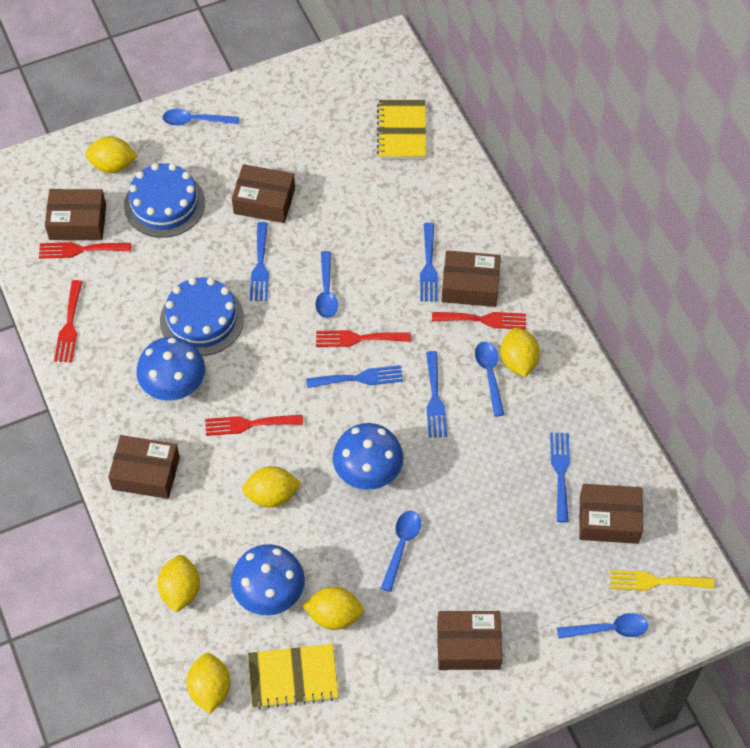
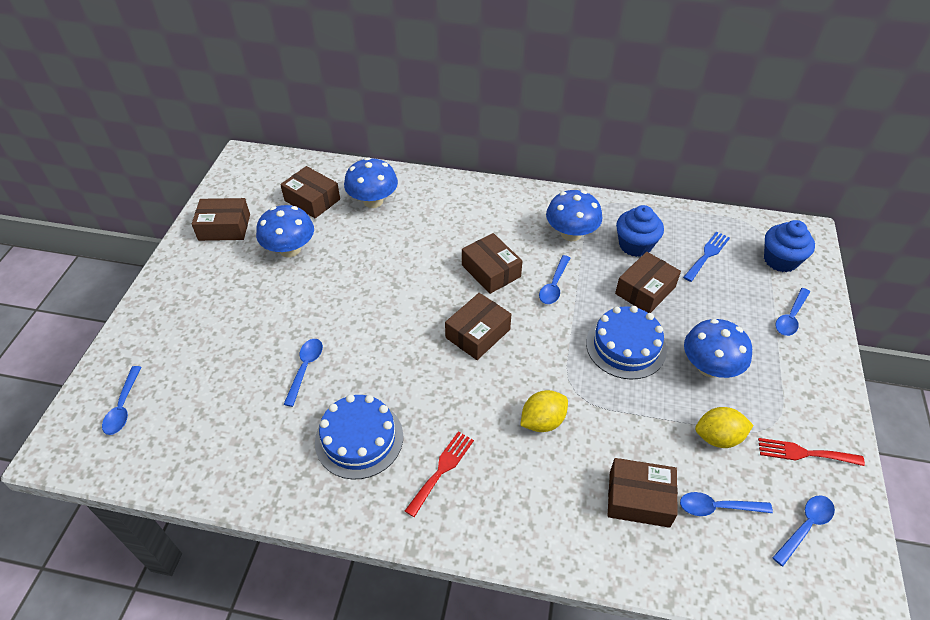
blue cupcake: none = 0 -> [616,205,664,257] [764,220,815,272] = 2
blue fork: [250,222,269,301] [306,365,403,388] [420,223,438,302] [426,351,447,437] [550,433,570,522] = 5 -> [683,231,730,282] = 1
blue mushroom: [136,337,205,400] [231,544,305,615] [333,423,404,490] = 3 -> [256,205,314,257] [344,157,398,208] [546,190,602,241] [684,319,752,378] = 4
blue spoon: [162,108,239,126] [315,251,338,318] [380,511,421,592] [475,342,504,417] [557,613,648,639] = 5 -> [102,366,141,435] [283,339,323,407] [539,255,570,304] [680,492,773,516] [772,495,835,566] [776,288,810,336] = 6
red fork: [39,242,131,259] [54,280,83,362] [205,415,303,436] [316,330,411,347] [432,312,526,330] = 5 -> [405,431,474,517] [758,438,865,466] = 2
yellow fork: [610,570,714,591] = 1 -> none = 0
yellow lemon: [85,136,138,173] [157,555,200,613] [186,653,230,714] [242,466,302,508] [302,587,364,630] [500,327,540,377] = 6 -> [520,390,568,432] [695,407,754,448] = 2
yellow notebook: [248,644,339,709] [377,100,426,159] = 2 -> none = 0

